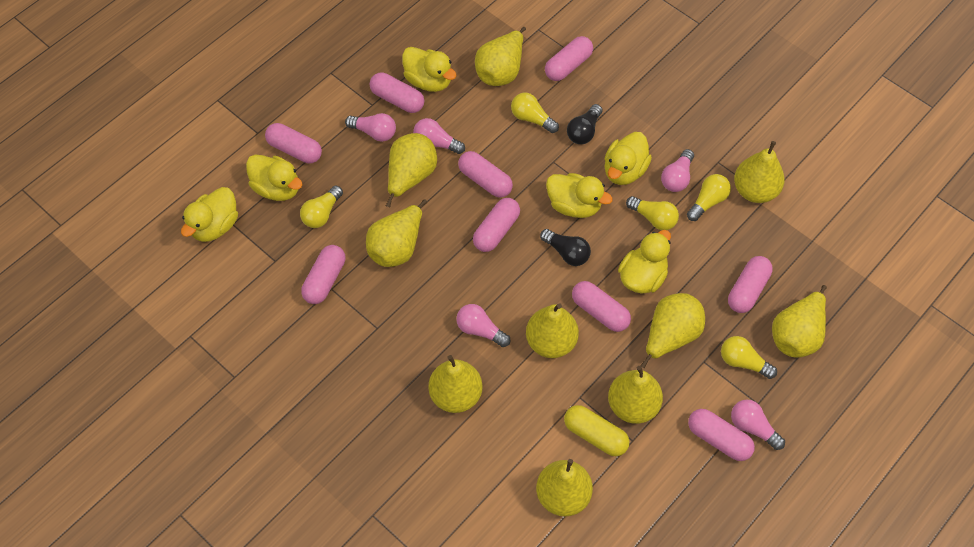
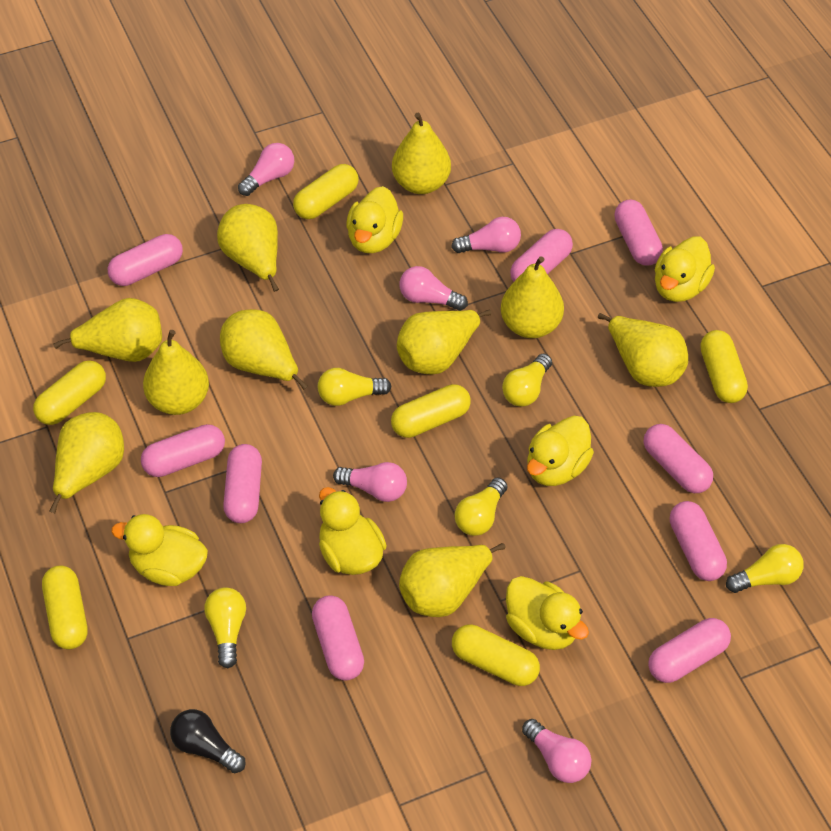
black light bulb: [540,229,591,266] [567,104,602,144] = 2 -> [170,709,246,773] = 1
yellow capsule: [564,405,629,456] = 1 -> [33,360,106,425] [42,565,88,649] [293,164,358,219] [391,384,471,438] [452,624,540,686] [700,330,748,403] = 6

